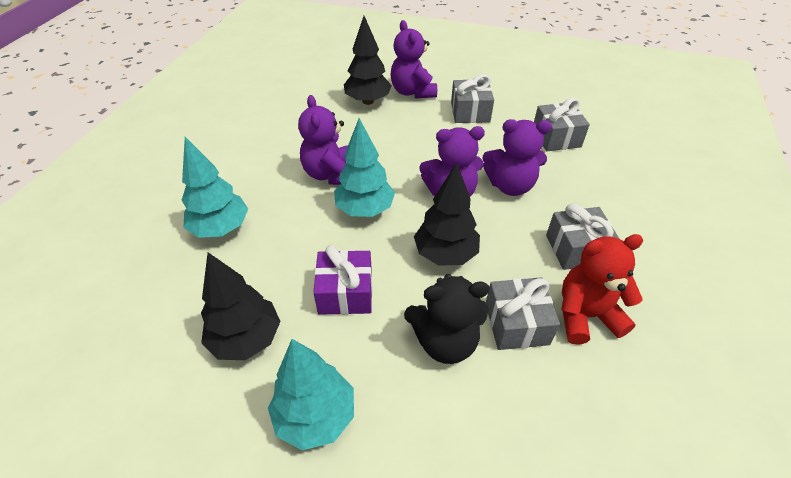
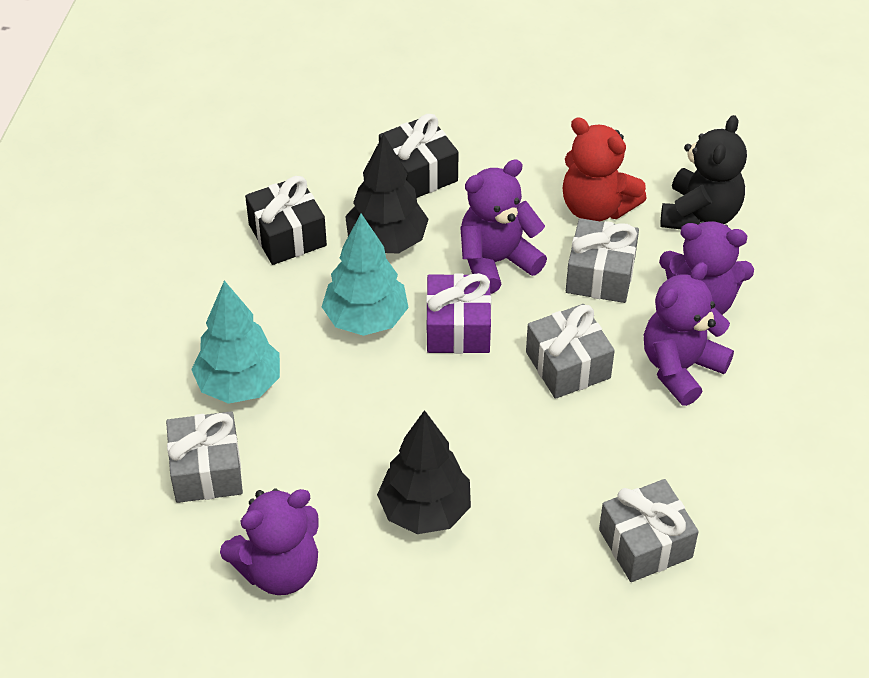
black gift: none = 0 -> [245,176,327,265] [379,114,459,198] = 2
black tree: [201,252,281,360] [344,16,392,105] [414,162,480,266] = 3 -> [345,134,429,254] [377,410,471,534] = 2
turquoise tree: [182,137,248,238] [268,339,354,450] [334,118,395,217] = 3 -> [191,280,280,404] [322,214,409,336] = 2

